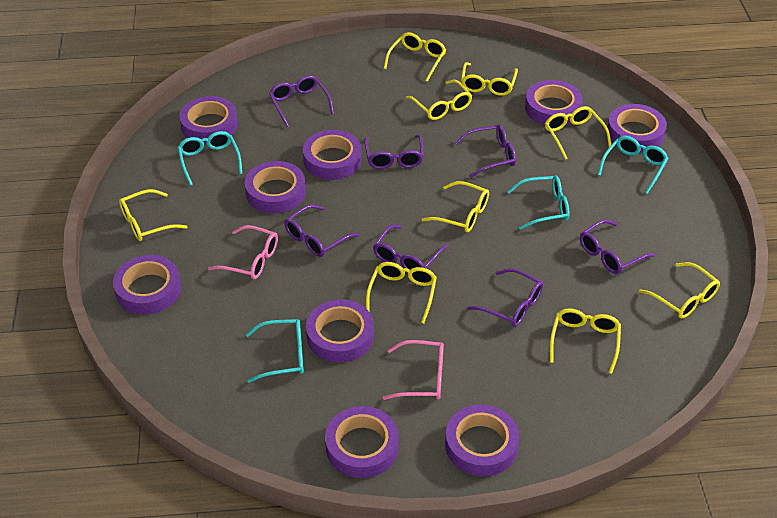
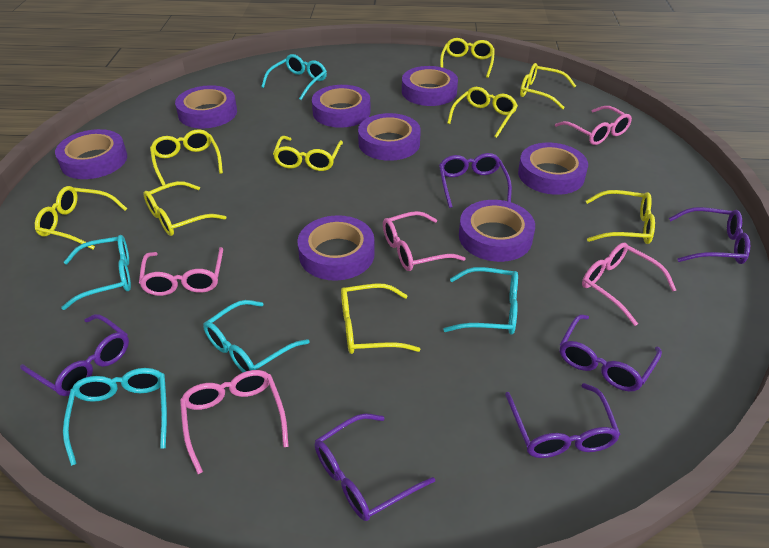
pink glasses: [208,225,278,279] [383,340,444,400] = 2 -> [139,247,223,296] [180,370,289,474] [383,211,466,271] [555,106,632,145] [582,243,676,326] = 5
purple glasses: [269,75,334,127] [284,205,359,257] [364,135,424,169] [373,225,448,269] [455,124,516,178] [467,268,543,327] [580,220,655,274] = 7 -> [20,314,129,396] [315,414,435,521] [439,153,512,208] [505,383,621,458] [560,314,662,391] [669,207,750,264] = 6
purple tape: [113,255,181,315] [179,96,238,144] [245,161,306,214] [303,130,362,180] [306,299,374,363] [325,406,399,478] [445,404,519,476] [525,80,582,125] [607,104,667,152] = 9 -> [55,129,127,179] [175,85,237,128] [297,215,375,281] [312,85,371,128] [358,113,421,161] [402,66,458,106] [459,200,535,262] [518,143,588,195] = 8
turquoise glasses: [177,131,242,186] [246,319,304,383] [507,175,569,230] [598,136,668,194] = 4 -> [61,235,131,310] [63,368,167,466] [203,300,310,372] [261,54,327,100] [443,267,518,335] = 5

